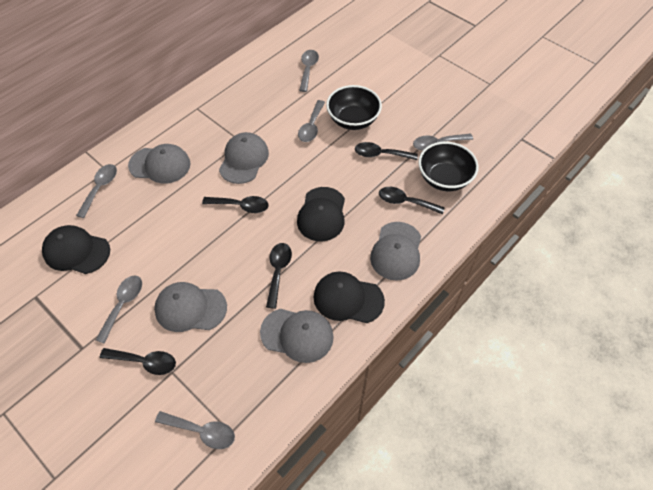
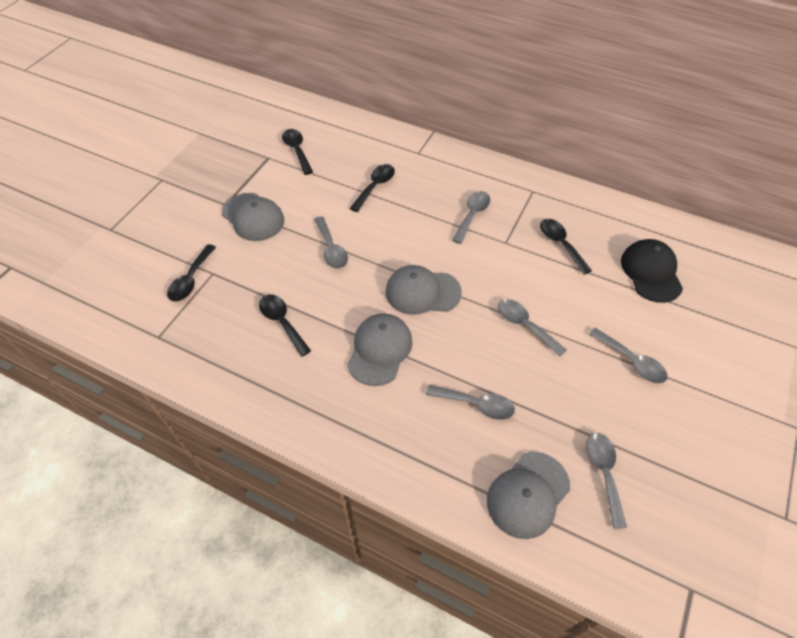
black bowl: [326,85,382,130] [418,142,479,191] = 2 -> none = 0
black cap: [42,225,110,274] [297,187,345,241] [313,271,385,323] = 3 -> [621,239,683,303] = 1
grey cap: [128,144,191,184] [154,282,227,332] [219,132,269,184] [260,309,334,363] [370,222,421,281] = 5 -> [222,193,284,241] [347,313,413,386] [385,265,462,315] [487,452,570,539] = 4

